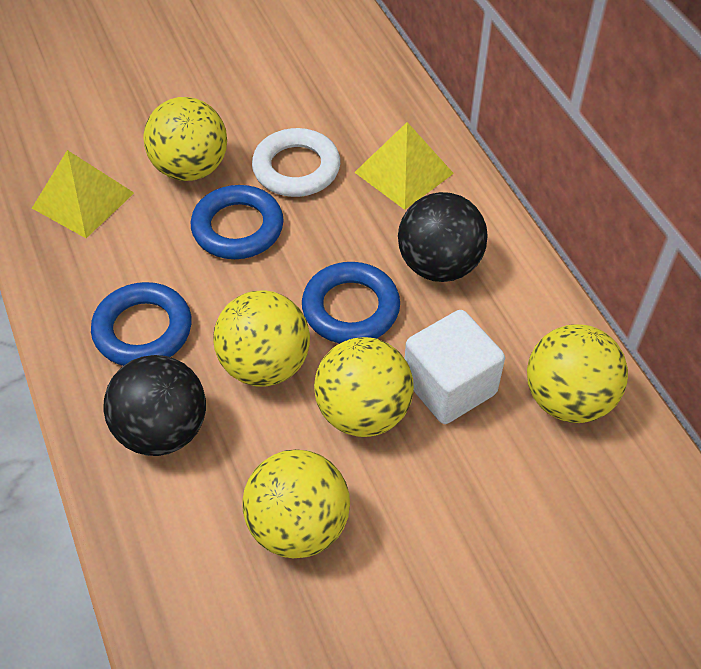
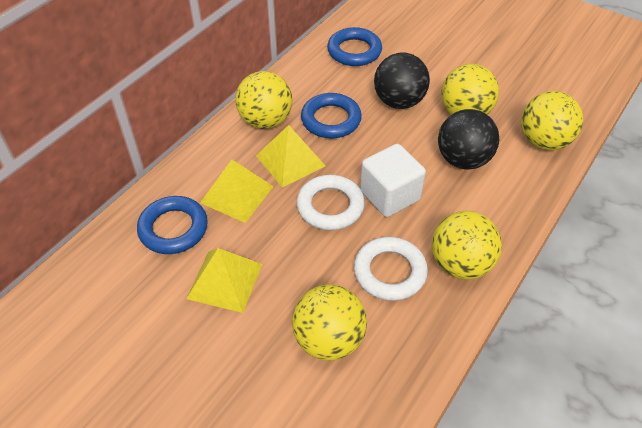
white ring: [252,128,340,197] = 1 -> [296,175,365,230] [354,237,428,301] = 2
yellow pyramid: [32,150,134,238] [354,122,454,210] = 2 -> [186,248,262,313] [200,159,274,223] [256,125,325,187] = 3

